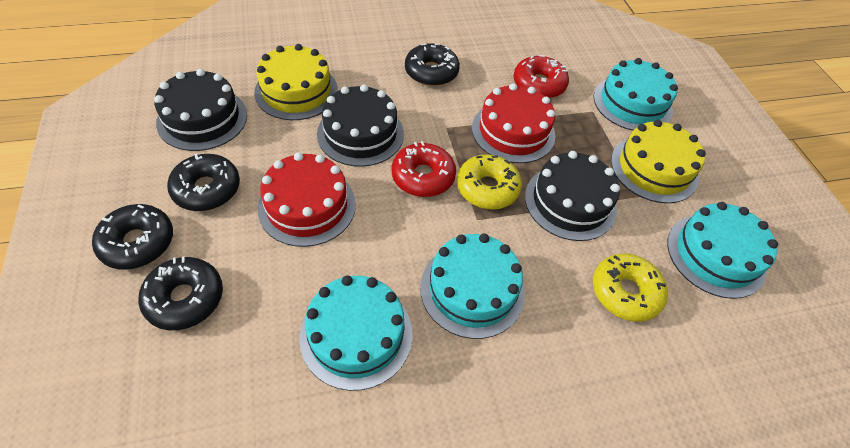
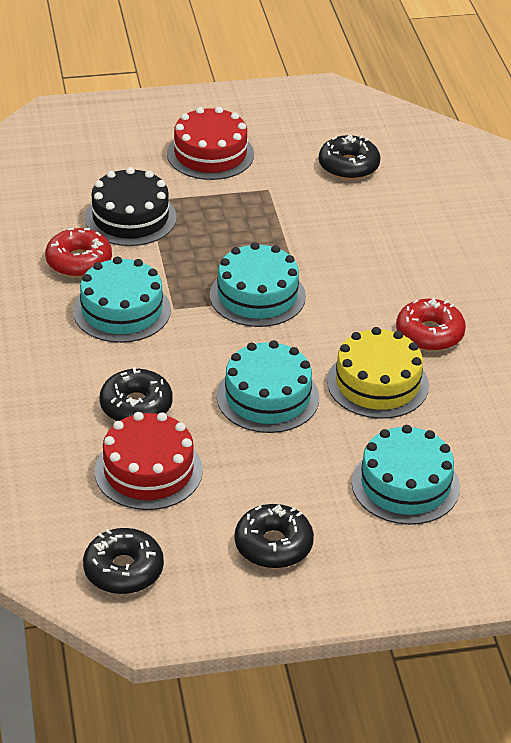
black cake: [154,69,247,151] [317,84,404,167] [525,151,620,241] = 3 -> [85,167,177,246] = 1
yellow cake: [254,44,338,120] [611,120,706,203] = 2 -> [327,327,429,419] = 1
yellow donut: [457,154,522,209] [593,253,668,322] = 2 -> none = 0

